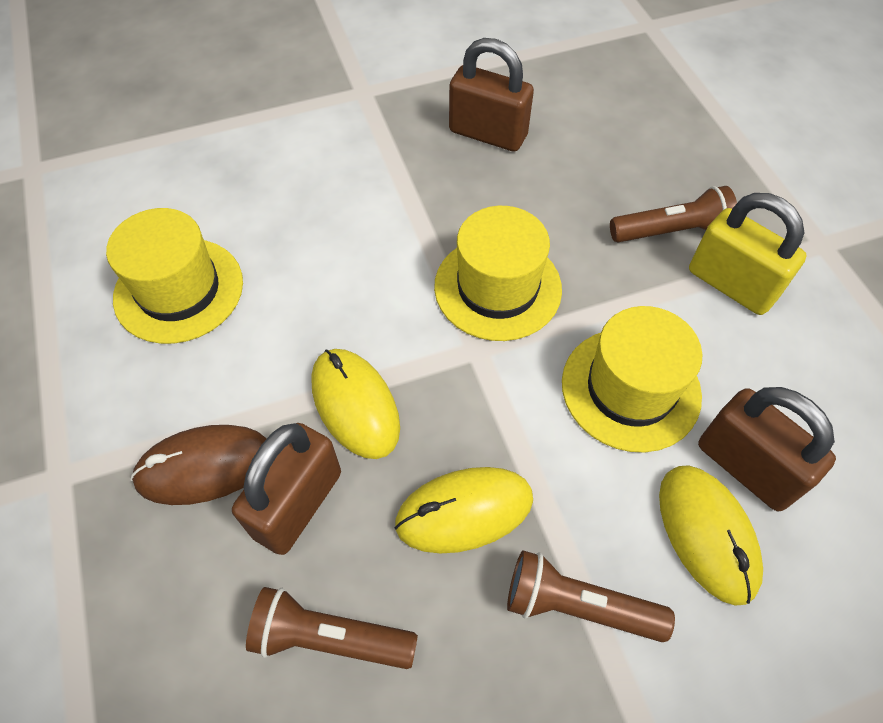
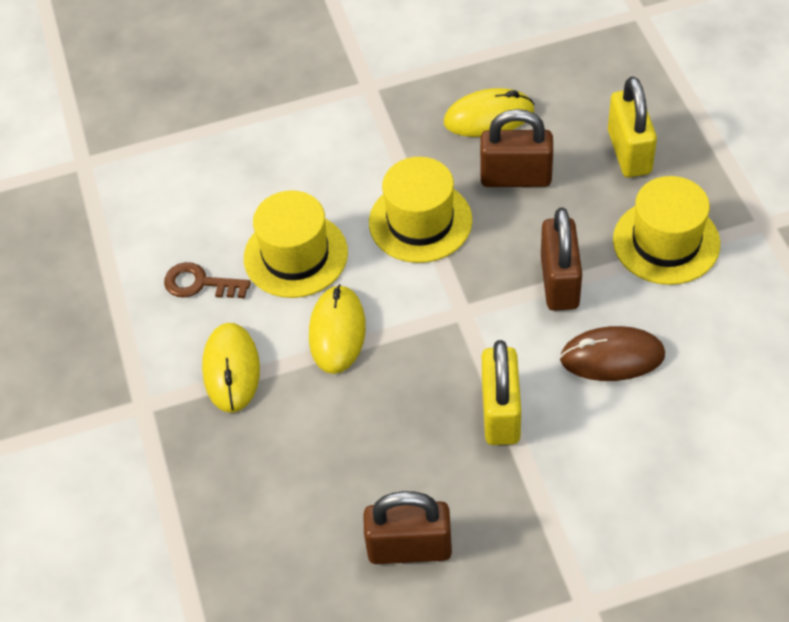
brown flashlight: [246,587,418,669] [507,550,675,642] [610,186,737,242] = 3 -> none = 0
brown key: none = 0 -> [164,262,251,298] = 1
yellow padlock: [689,193,807,315] = 1 -> [482,340,521,445] [608,76,657,177] = 2

